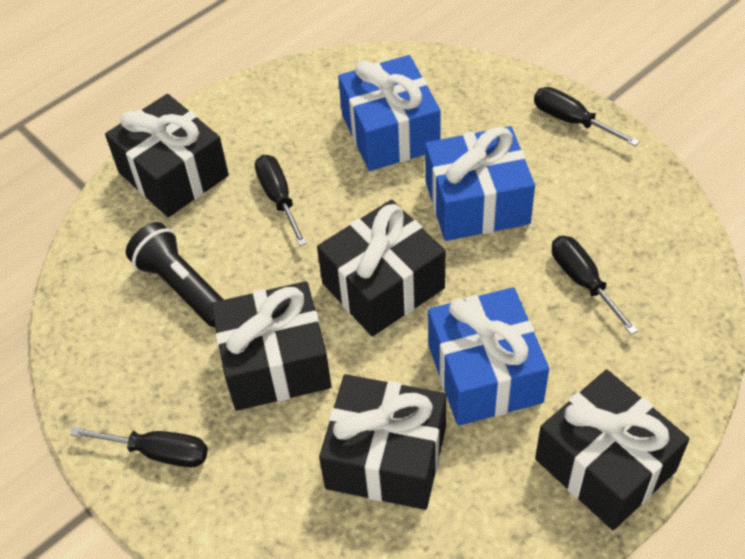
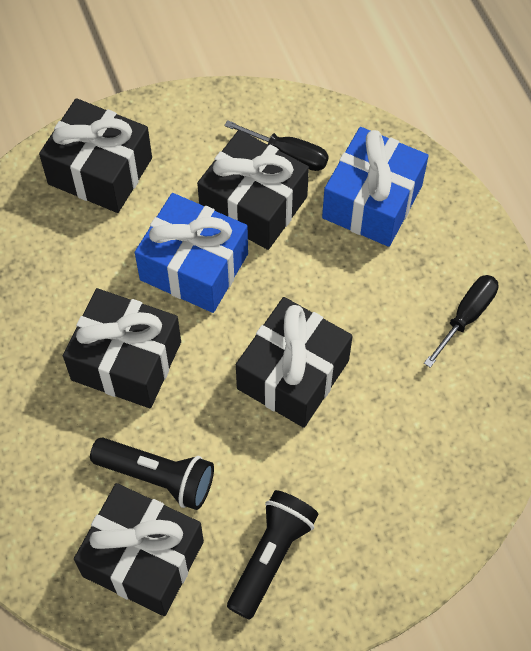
black flashlight: [126,222,224,327] = 1 -> [90,437,214,510] [227,490,319,620] = 2
black screwdriver: [70,427,208,467] [255,155,307,246] [534,87,639,146] [552,236,638,335] = 4 -> [224,120,329,171] [424,275,499,368] = 2
blue gift: [338,55,441,171] [425,126,535,241] [428,287,549,426] = 3 -> [135,193,248,313] [322,127,429,247] = 2

